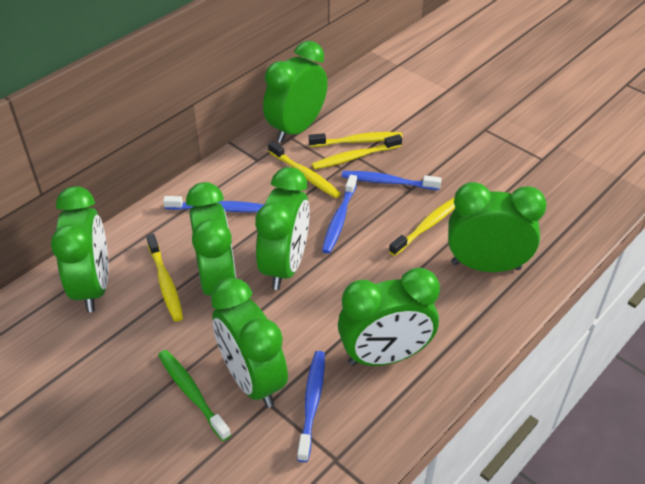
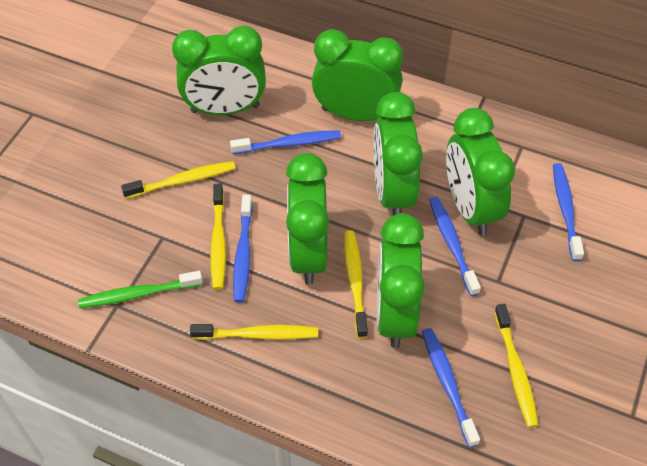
blue toothbrush: [163,196,264,212] [297,351,325,462] [322,175,357,254] [342,171,442,190] = 4 -> [230,130,341,154] [233,195,253,303] [422,328,480,448] [429,196,481,296] [553,163,584,261] = 5
green clock: [51,186,109,312] [186,182,236,296] [211,278,288,408] [255,167,310,290] [263,41,328,143] [338,268,440,366] [448,182,547,272] = 7 -> [172,25,266,115] [286,153,329,285] [312,29,403,121] [373,92,423,216] [377,213,425,348] [446,108,515,236] = 6

